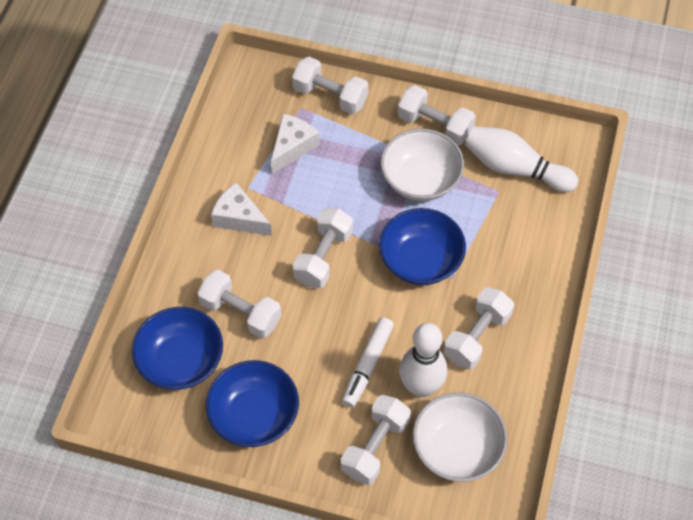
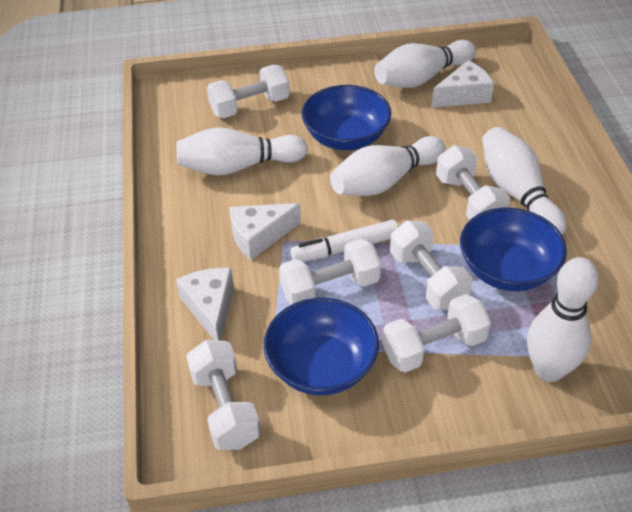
white bowl: [380,129,464,201] [413,393,508,482] = 2 -> none = 0
white bowling pin: [399,323,447,397] [465,126,578,192] = 2 -> [176,128,307,176] [330,136,445,196] [374,40,476,88] [482,127,566,235] [527,257,598,382] = 5
white cheese: [211,183,272,236] [271,114,319,174] = 2 -> [176,268,234,341] [230,203,301,260] [432,60,494,108] = 3

